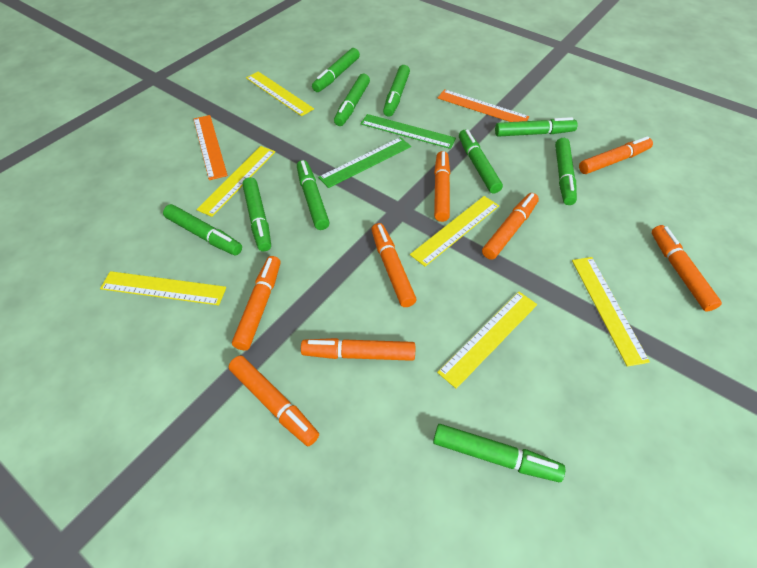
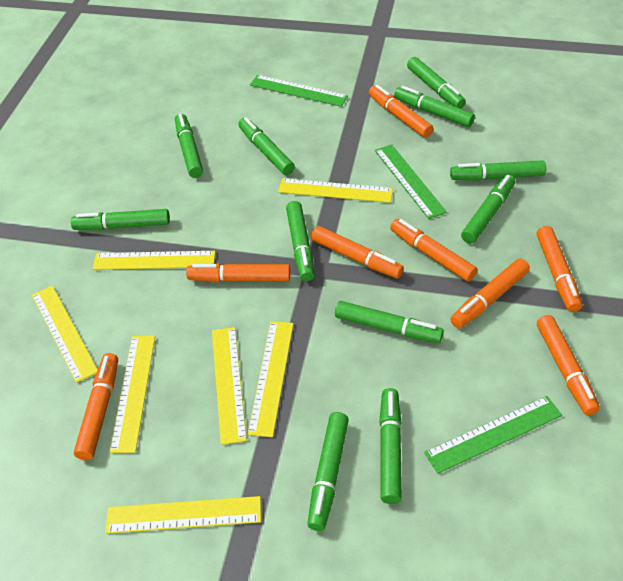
green marker: [163,204,242,255] [242,177,271,251] [297,160,330,230] [312,48,360,92] [334,74,370,126] [383,65,410,117] [433,424,565,482] [459,129,503,194] [495,117,578,137] [555,138,577,205] = 10 -> [71,209,170,230] [175,114,203,178] [238,117,295,175] [286,201,314,281] [308,412,349,531] [335,301,444,343] [379,388,402,504] [394,86,475,127] [407,57,466,109] [450,160,546,180] [461,175,515,244] = 11
green ruler: [318,137,411,188] [360,114,456,149] = 2 -> [250,75,348,107] [375,144,447,219] [424,396,562,474] = 3
orange ruler: [194,115,228,180] [438,89,529,122] = 2 -> none = 0
yellow ruler: [100,271,226,306] [196,146,275,217] [246,71,314,116] [410,196,499,267] [437,292,537,389] [572,257,650,367] = 6 -> [32,286,98,383] [93,251,215,270] [105,496,261,534] [110,336,155,453] [212,327,247,445] [248,321,293,437] [278,178,393,203] = 7

